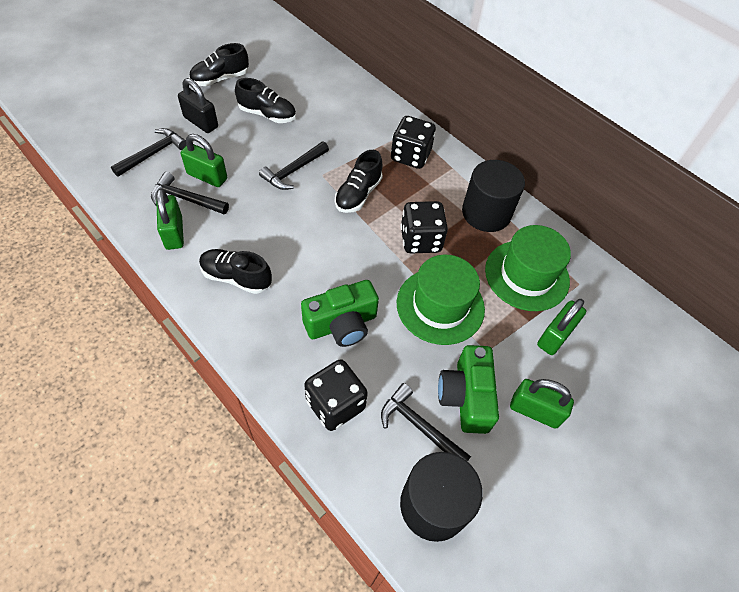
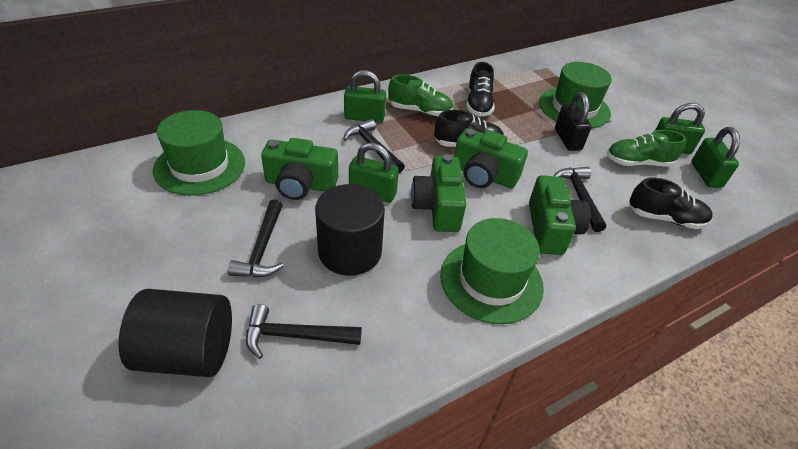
black dice: [304,359,368,431] [391,116,436,169] [401,201,448,254] = 3 -> none = 0
black shoe: [189,43,249,86] [199,249,272,294] [235,78,296,123] [335,150,383,213] = 4 -> [434,110,504,147] [466,62,495,117] [629,178,713,229] = 3
green camera: [301,280,379,347] [438,345,499,434] = 2 -> [261,138,338,200] [411,154,466,232] [454,128,528,188] [529,175,591,255] = 4
green hat: [397,255,485,345] [485,225,571,311] = 2 -> [153,110,245,196] [440,218,544,324] [539,62,612,128] = 3
green shoe: none = 0 -> [388,74,453,116] [607,130,686,167] = 2

